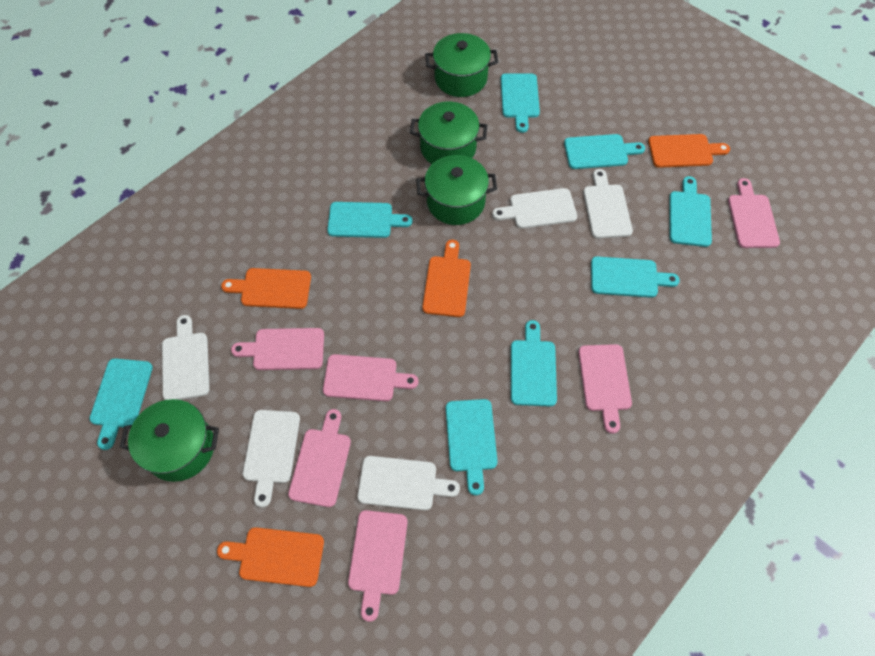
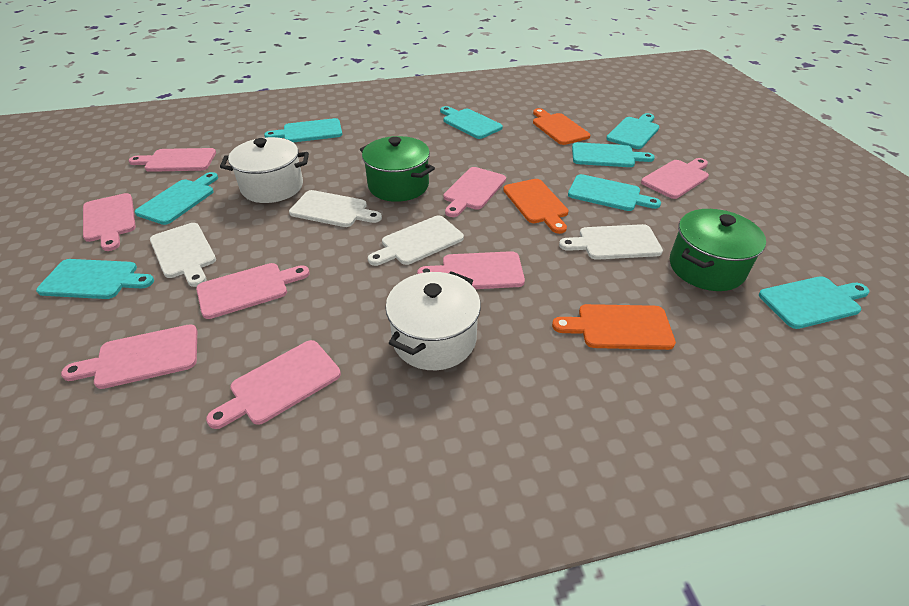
green pot: [120,399,219,482] [410,102,487,164] [416,155,497,225] [425,33,498,97] = 4 -> [360,136,435,202] [670,209,766,291] = 2
orange cutting board: [217,527,324,587] [221,268,311,309] [422,240,471,317] [648,134,730,168] = 4 -> [503,179,569,234] [533,108,590,145] [552,304,676,350] = 3
pink cutting board: [231,328,324,370] [288,409,351,507] [323,354,419,401] [348,510,408,622] [578,344,632,434] [728,178,780,248] = 6 -> [61,324,197,389] [83,193,136,251] [129,148,216,172] [196,263,310,319] [206,340,341,429] [417,251,525,289] [444,167,506,217] [641,158,709,199] = 8
white cutting board: [162,315,210,400] [243,410,300,508] [357,456,460,511] [492,188,577,229] [583,169,633,239] = 5 -> [150,223,216,287] [289,190,382,227] [368,215,464,266] [559,224,663,260] = 4
white pot: none = 0 -> [220,137,309,203] [385,271,481,370] = 2

